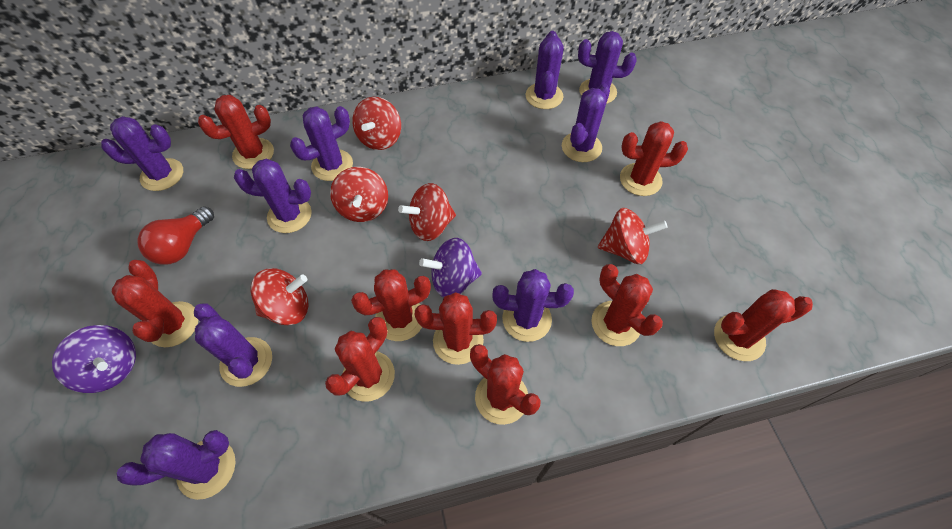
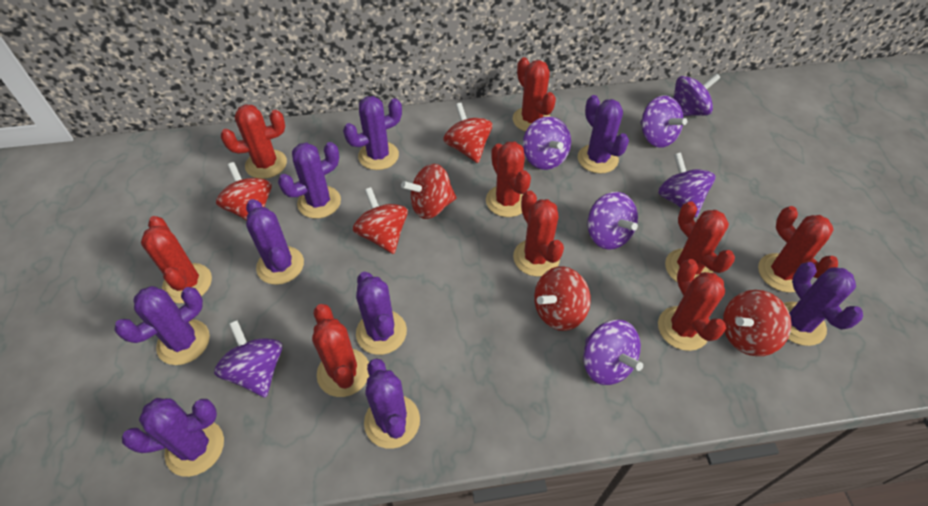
purple spinning top: [52,325,136,393] [419,238,482,298] = 2 -> [214,320,282,398] [523,116,571,170] [583,320,643,385] [587,192,638,250] [640,96,687,148] [658,152,716,217] [673,73,721,116] = 7
red light bulb: [137,206,214,265] = 1 -> none = 0
red spinning top: [251,268,309,325] [330,167,388,222] [352,97,401,150] [398,183,456,241] [598,208,668,264] = 5 -> [216,162,272,221] [353,187,408,254] [401,164,457,219] [443,102,492,163] [534,266,591,331] [723,290,791,356] = 6

